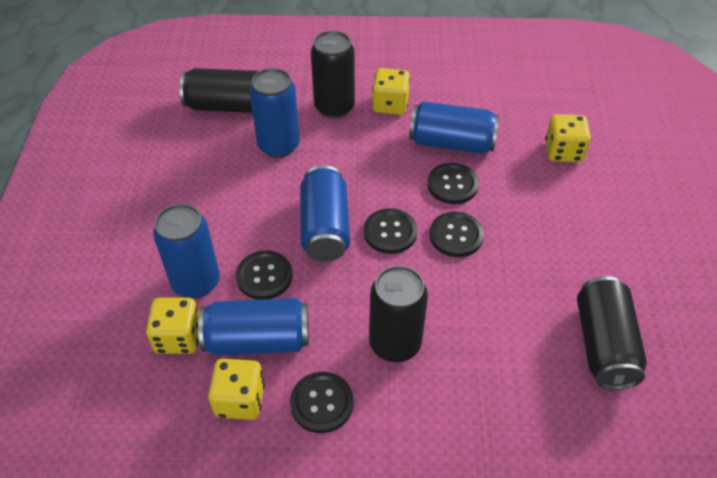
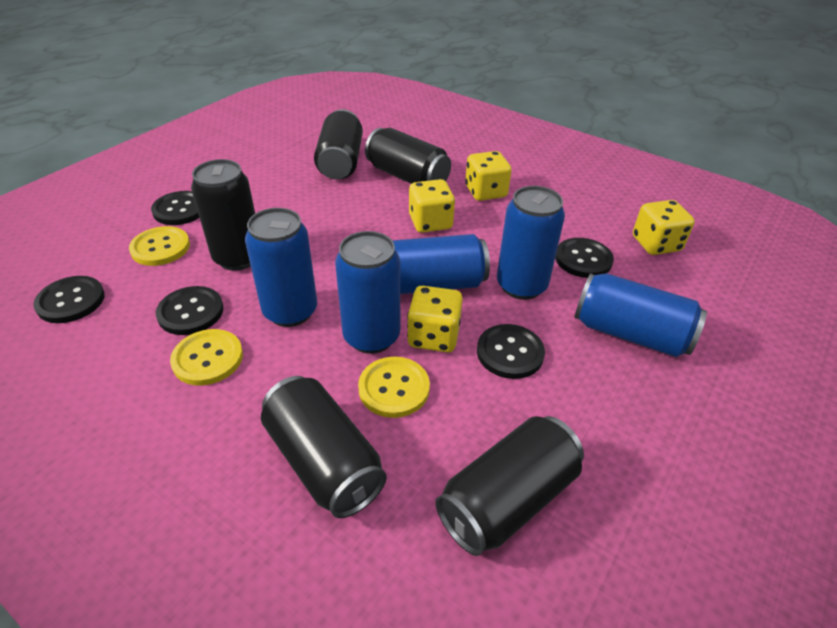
black can: [180,68,258,113] [311,31,355,118] [369,265,428,362] [577,276,647,390] = 4 -> [191,159,255,271] [261,376,387,518] [314,109,363,179] [365,128,451,184] [435,416,584,556] = 5
yellow button: none = 0 -> [129,226,190,266] [170,329,243,385] [358,357,430,418] = 3

